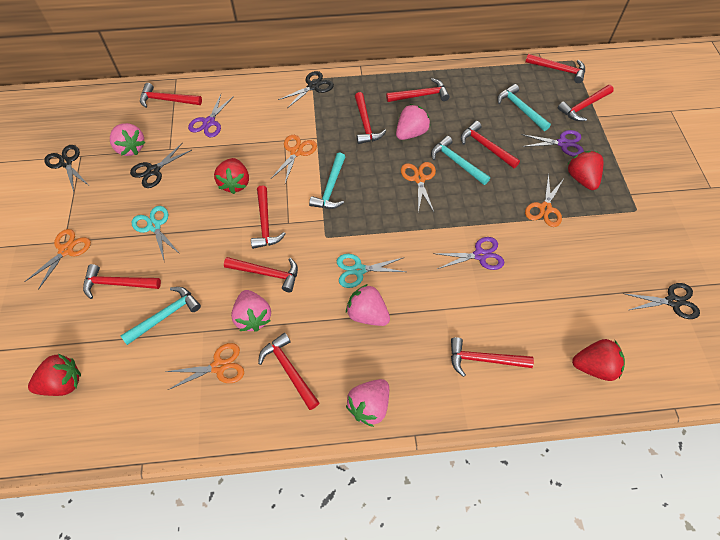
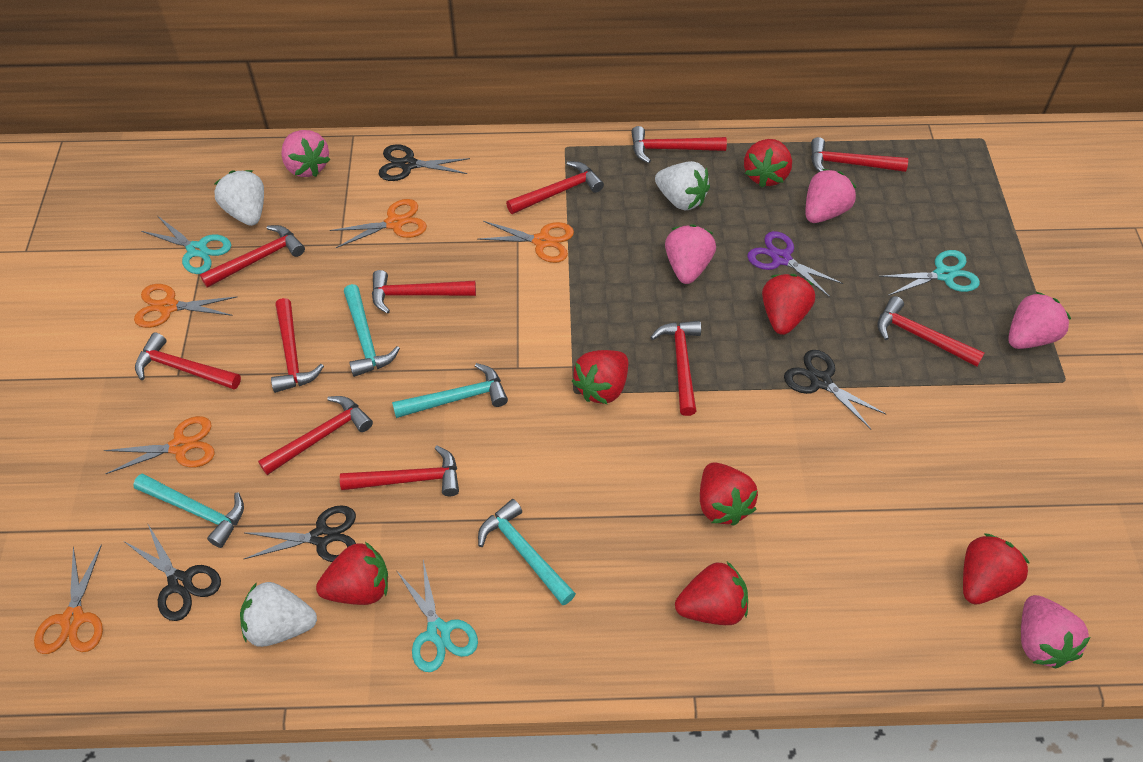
purple scissors: [188,94,234,137] [433,237,504,270] [521,130,584,156] = 3 -> [747,231,843,297] = 1
red strawberry: [28,354,81,396] [214,158,249,194] [567,151,604,190] [572,339,625,381] = 4 -> [316,542,388,605] [572,350,628,404] [675,562,748,625] [700,462,758,526] [744,139,792,187] [762,274,815,335] [963,534,1030,605] = 7
turquoise scissors: [132,206,181,260] [337,254,406,288] = 2 -> [141,216,231,274] [396,560,478,672] [879,250,980,296] = 3
white strawberry: none = 0 -> [214,170,264,226] [240,582,317,647] [655,161,710,211] = 3

